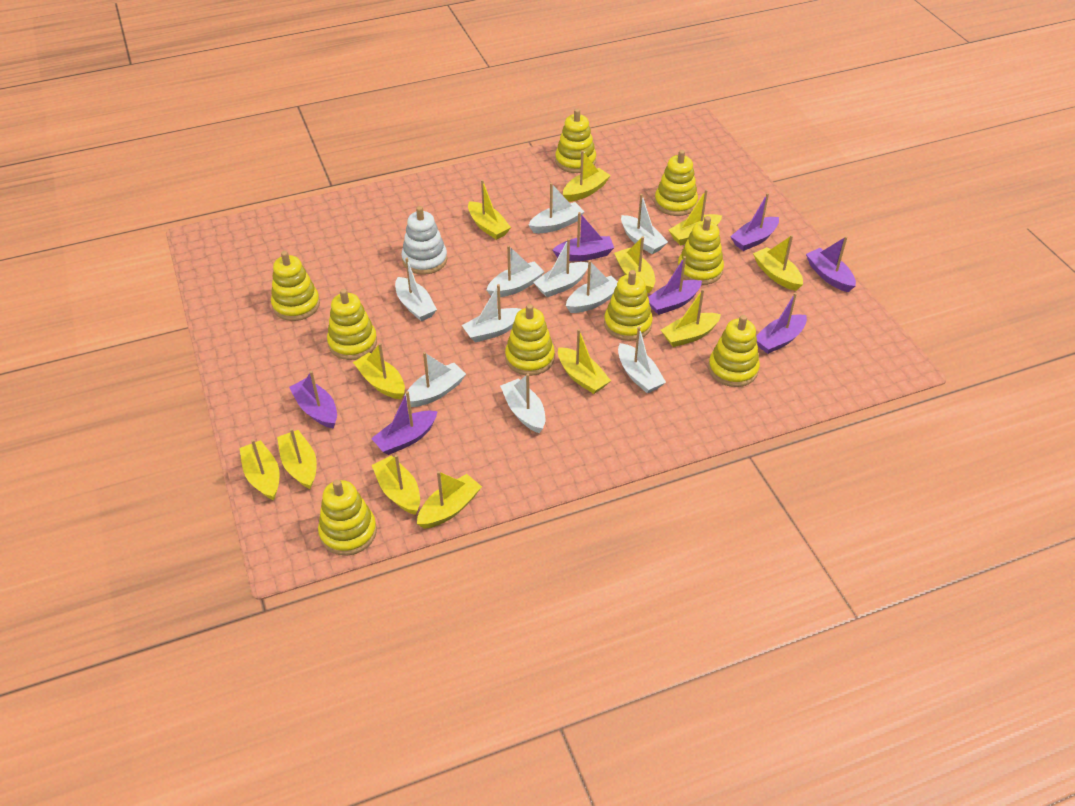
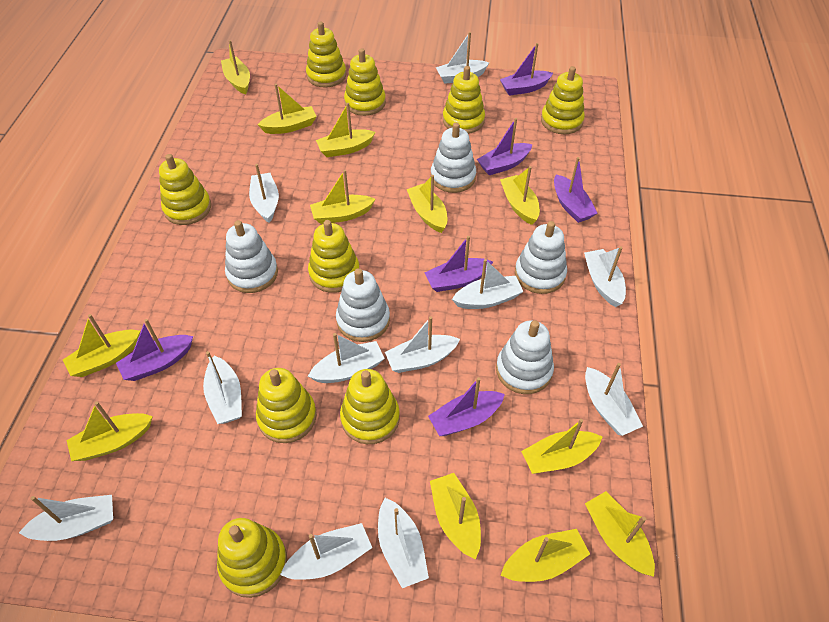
purple boat: [289,371,337,429] [371,391,438,455] [553,212,614,261] [648,256,702,315] [730,193,779,251] [756,293,807,354] [806,236,856,292] = 7 -> [116,319,193,381] [424,236,493,292] [428,377,505,436] [477,118,533,175] [500,43,553,96] [554,157,597,223] = 6
white boat: [395,258,437,321] [405,352,466,407] [462,284,522,343] [487,245,545,297] [500,374,545,433] [529,183,585,233] [533,238,588,297] [566,260,618,313] [618,327,666,393] [621,194,668,254] = 10 -> [19,495,113,541] [203,351,242,424] [249,164,279,223] [280,523,372,580] [308,333,385,383] [378,498,429,588] [385,316,460,373] [436,32,489,84] [452,259,524,309] [584,247,626,307] [585,363,643,436] = 11
white stacking toy: [401,206,447,275] = 1 -> [225,220,278,293] [336,268,390,342] [431,123,476,193] [496,320,554,394] [515,221,567,294] = 5

